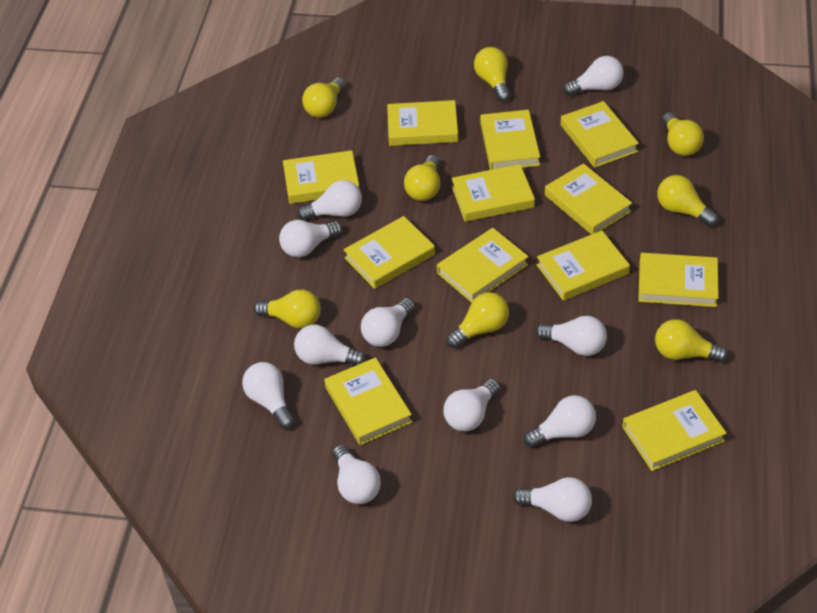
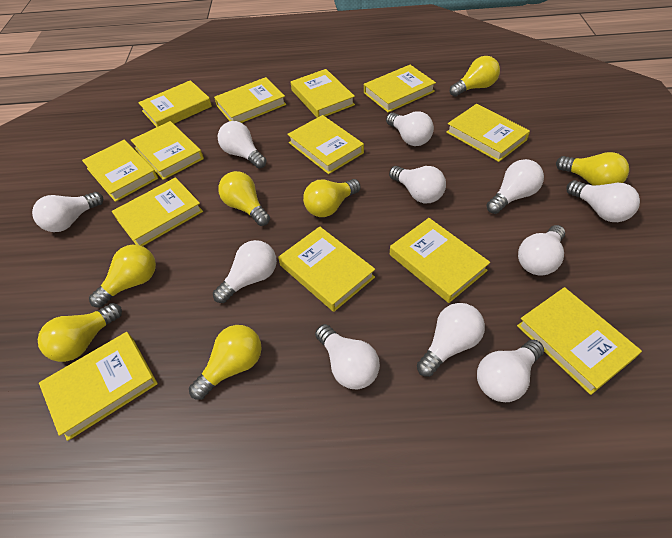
yellow book: [283,150,360,204] [324,357,412,445] [344,216,435,289] [387,100,458,146] [437,228,529,303] [451,164,535,222] [480,110,540,170] [537,230,630,301] [545,163,632,234] [560,101,639,168] [622,390,727,471] [638,253,719,307] = 12 -> [39,332,158,441] [82,140,158,202] [112,177,203,246] [131,121,204,180] [138,80,212,127] [214,77,286,123] [278,226,375,312] [287,115,364,174] [291,69,355,118] [364,65,436,112] [390,218,490,303] [446,104,530,162] [517,287,642,395] = 13
yellow light bulb: [254,289,321,329] [302,77,346,118] [404,155,440,201] [446,292,509,348] [474,47,510,102] [655,319,728,362] [657,175,718,226] [662,112,704,156] = 8 -> [38,303,122,362] [89,245,156,308] [189,325,262,400] [218,171,270,226] [303,179,361,217] [450,56,500,97] [556,152,629,185] = 7

